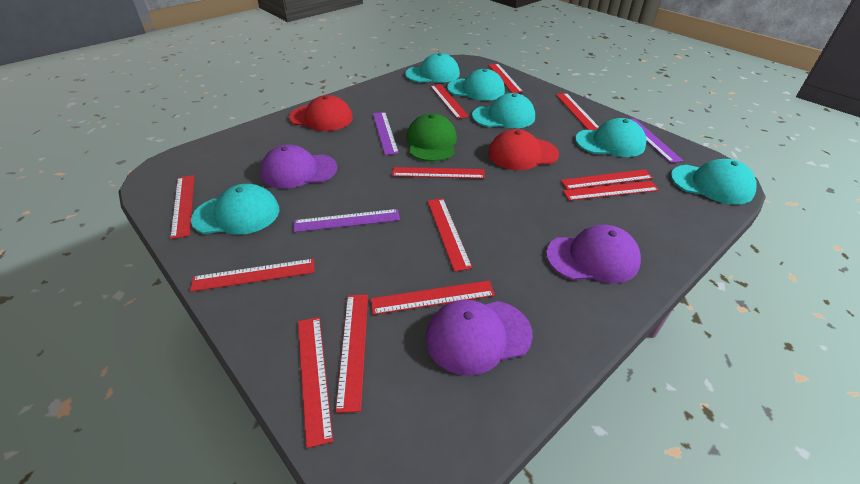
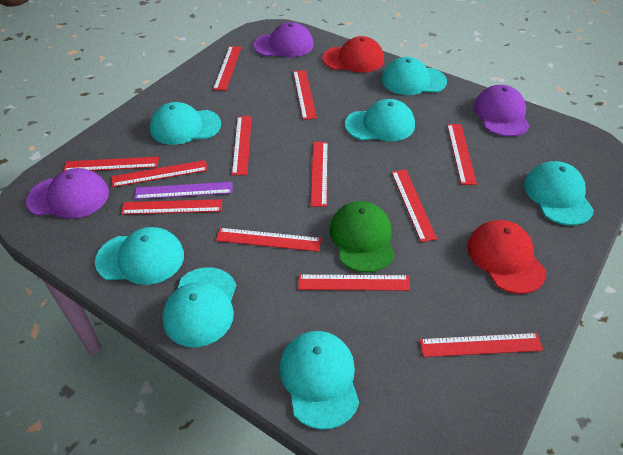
purple ruler: [294,209,400,232] [373,112,399,155] [630,118,683,163] = 3 -> [134,182,232,199] = 1
turquoise cap: [191,184,280,235] [405,53,460,83] [447,69,505,101] [472,93,535,128] [575,118,647,157] [671,159,756,205] = 6 -> [95,227,184,285] [150,102,221,145] [162,267,236,347] [280,331,359,430] [345,99,415,141] [382,57,447,95] [524,161,594,225] = 7

